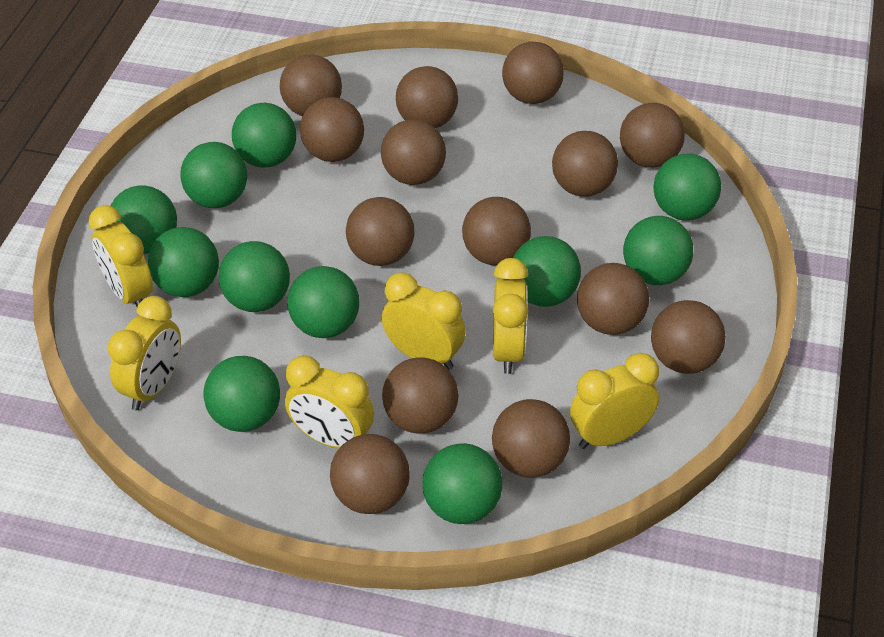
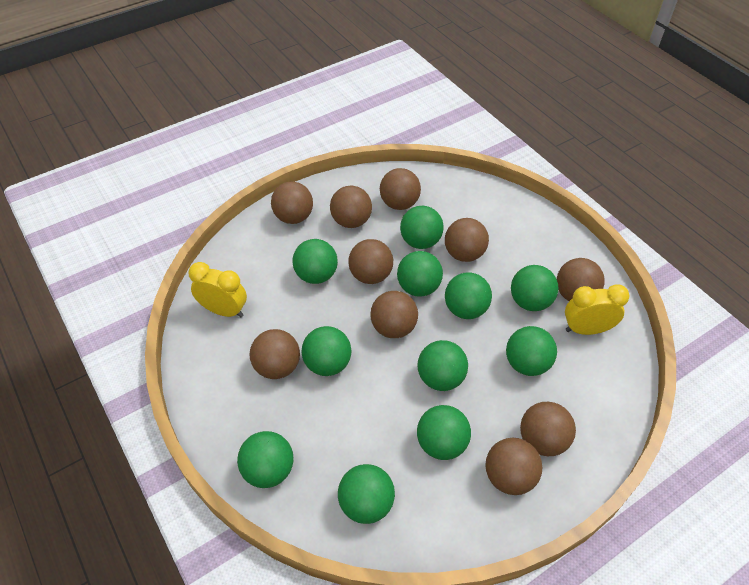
brown ball: [280,54,342,116] [300,97,364,162] [330,434,410,514] [346,197,415,266] [381,119,446,185] [382,358,458,434] [396,66,458,128] [462,197,531,265] [492,399,570,478] [502,42,564,104] [552,131,618,197] [577,263,649,335] [620,103,685,168] [651,300,726,374] = 14 -> [249,329,300,379] [271,182,313,224] [330,186,372,228] [348,239,393,284] [370,291,418,338] [380,168,421,210] [445,218,489,262] [485,438,542,495] [520,402,576,456] [557,258,605,301] = 10
yellow clock: [89,205,153,307] [108,296,181,410] [285,355,374,449] [382,272,466,370] [493,258,528,374] [570,353,659,449] = 6 -> [188,262,247,317] [565,284,629,335] = 2

